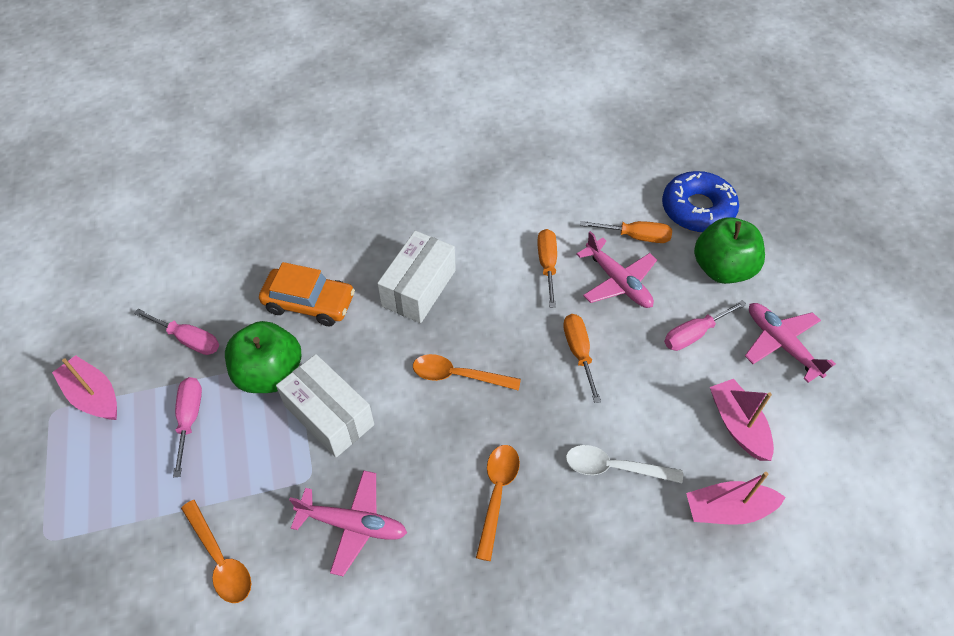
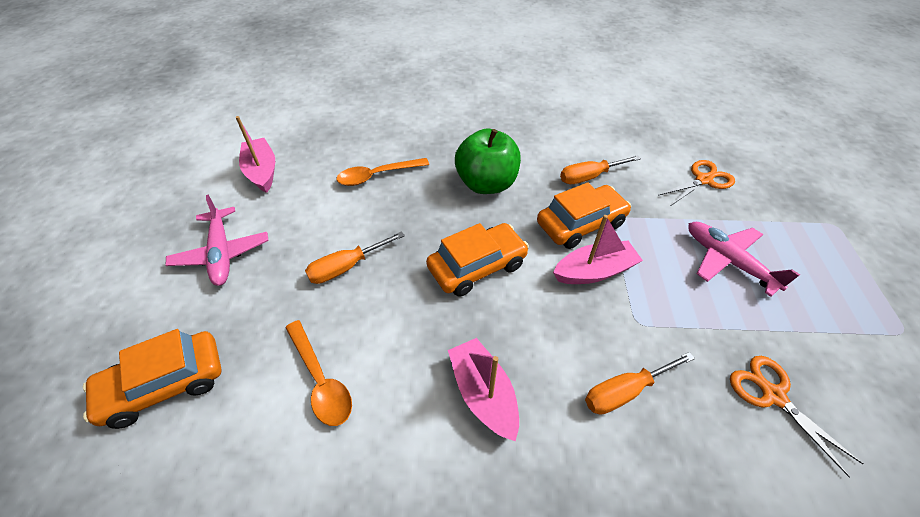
blue donut: [662,171,739,233] = 1 -> none = 0
green apple: [225,321,301,393] [694,217,765,284] = 2 -> [455,129,521,194] = 1
orange car: [259,262,355,326] = 1 -> [83,329,222,429] [426,223,529,297] [537,182,631,249] = 3
orange scissors: none = 0 -> [658,160,735,205] [730,356,863,478] = 2
orange spoon: [181,500,251,603] [413,354,521,391] [476,445,520,561] = 3 -> [285,320,352,426] [337,158,429,186] = 2
pink plane: [289,470,407,576] [576,231,657,308] [745,303,836,383] = 3 -> [165,195,269,286] [688,222,800,297] = 2
pink screwdriver: [134,309,219,355] [173,377,202,477] [664,300,747,351] = 3 -> none = 0
white box: [276,354,374,457] [377,231,456,323] = 2 -> none = 0
white spoon: [566,445,683,483] = 1 -> none = 0

